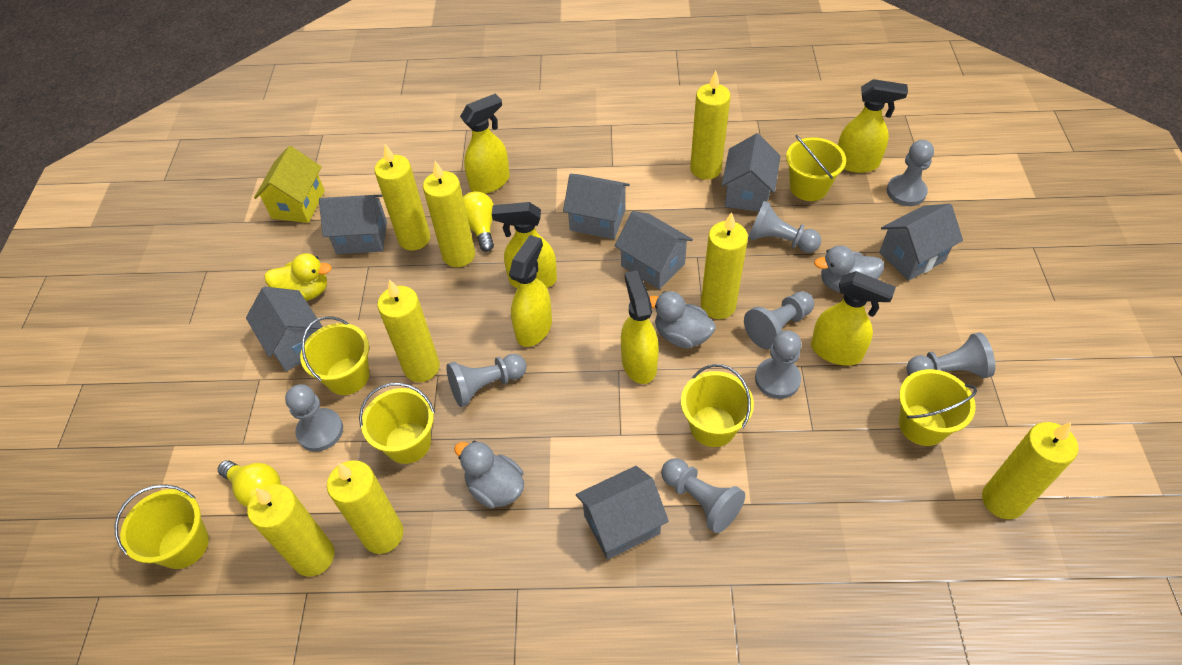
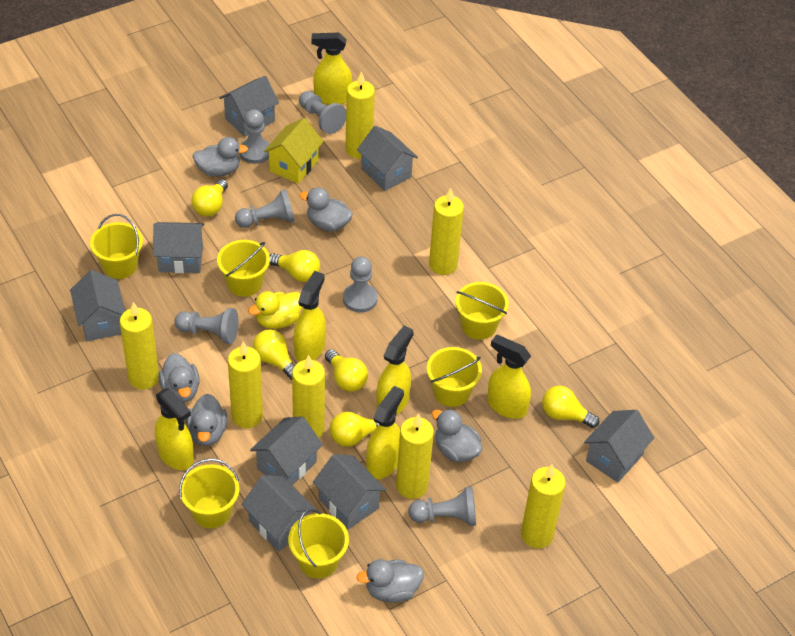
grey duck: [454,441,524,508] [649,291,716,349] [814,245,884,292] = 3 -> [158,353,200,403] [186,394,227,446] [193,137,248,177] [300,187,353,231] [357,559,424,603] [432,409,482,462] = 6
grey house: [246,287,323,371] [319,194,387,254] [563,174,630,239] [576,466,669,560] [615,211,693,289] [722,133,780,212] [879,204,963,281] = 7 -> [70,270,125,341] [153,222,205,273] [219,76,279,137] [241,476,316,551] [250,416,323,485] [313,454,386,530] [357,126,418,191] [584,410,654,482] = 8
grey pawn: [285,384,343,452] [446,354,527,407] [661,458,745,533] [744,291,814,349] [748,201,821,253] [755,330,802,399] [887,140,934,206] [906,332,995,378] = 8 -> [174,308,239,344] [235,189,295,228] [239,109,270,164] [299,91,346,134] [343,256,378,313] [408,486,476,526] = 6
yellow candle: [247,484,334,577] [327,460,403,554] [374,144,430,251] [377,280,440,382] [423,161,475,267] [690,71,731,180] [701,212,748,319] [982,422,1078,519] = 8 -> [120,302,159,390] [228,342,263,428] [292,355,325,438] [345,71,375,159] [396,413,434,499] [429,188,464,275] [521,465,566,549] = 7
yellow light bulb: [218,460,281,507] [463,191,494,252] = 2 -> [191,179,228,217] [253,329,295,380] [269,250,320,282] [325,349,368,392] [330,412,379,447] [542,386,599,428] = 6

